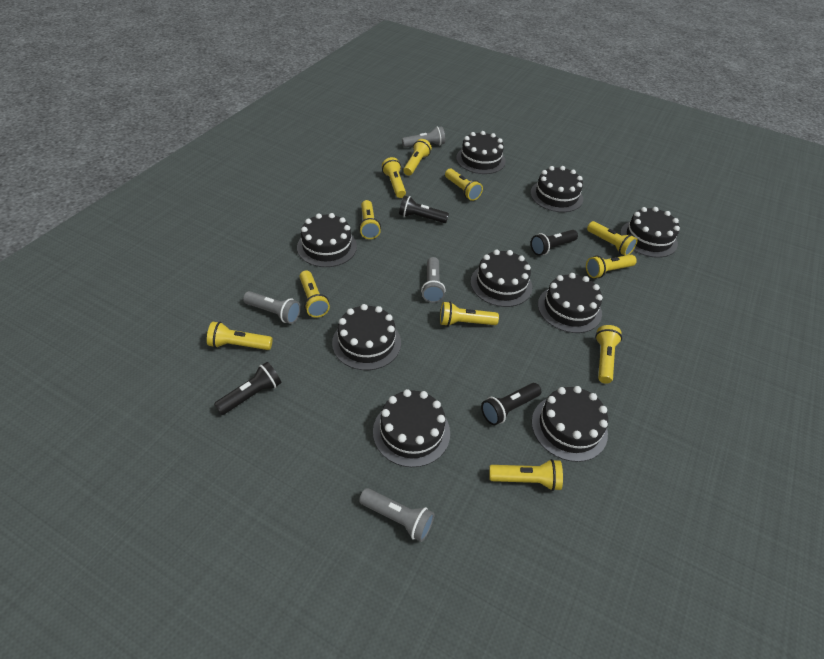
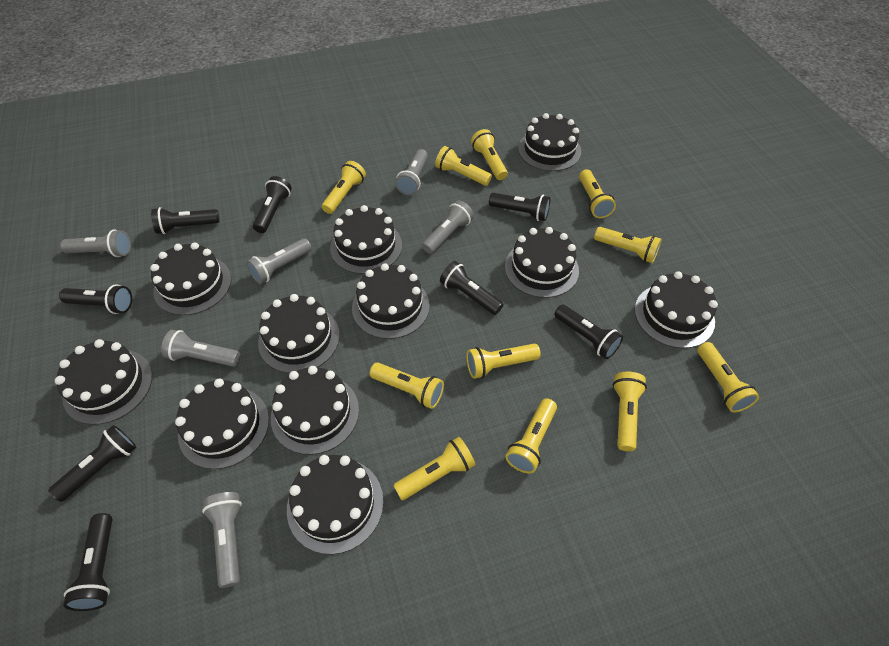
black cake: [297,213,357,267] [332,304,401,370] [373,389,450,467] [456,131,506,174] [471,250,532,307] [531,166,583,212] [532,386,608,462] [538,273,603,333] [620,207,680,258] = 9 -> [55,339,152,425] [150,242,231,315] [175,379,269,469] [258,294,340,373] [271,366,359,455] [287,455,384,555] [330,205,402,274] [352,263,430,339] [505,227,579,298] [518,113,581,171] [635,271,718,348] = 11
black flashlight: [214,362,281,415] [399,195,449,223] [481,383,541,425] [531,230,578,255] = 4 -> [48,425,137,502] [59,284,132,314] [63,513,113,611] [151,207,220,234] [253,176,292,233] [440,261,503,315] [489,193,550,221] [554,305,623,359] = 8
grey flashlight: [243,291,301,324] [359,488,435,542] [402,127,445,148] [421,257,446,303] = 4 -> [60,230,131,257] [161,330,240,367] [202,492,242,588] [246,238,312,284] [395,149,428,195] [422,200,474,254] = 6

